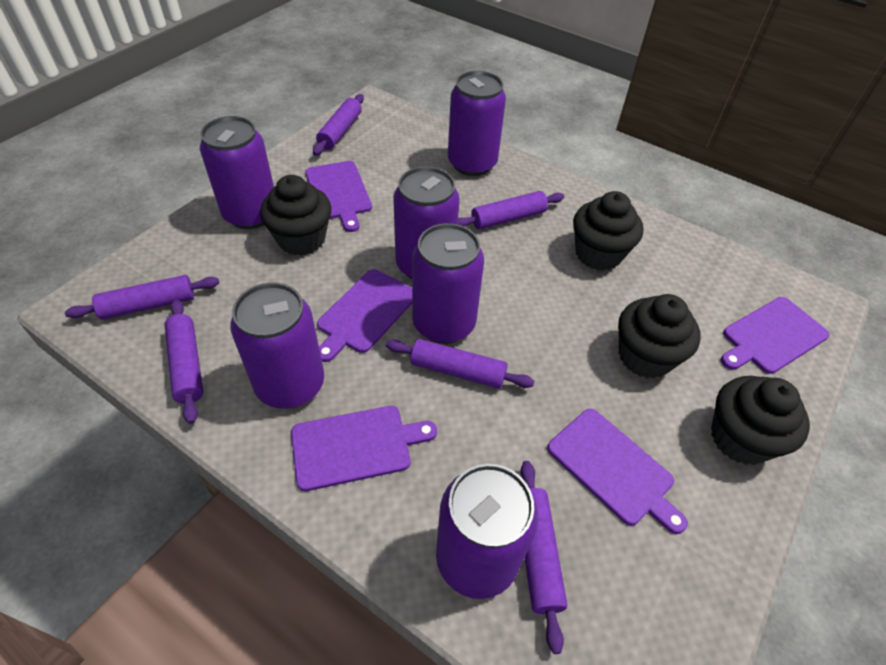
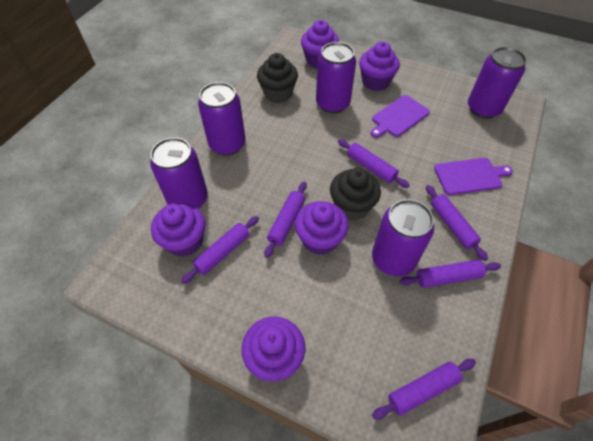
black cupcake: [260,175,332,256] [573,191,643,271] [618,294,701,378] [711,376,810,465] = 4 -> [257,53,298,103] [330,168,381,221] = 2
purple can: [200,116,274,229] [230,282,324,409] [393,166,460,279] [412,223,484,344] [436,464,538,599] [448,71,506,176] = 6 -> [150,137,208,209] [198,82,246,156] [316,42,356,114] [372,199,434,277] [468,47,526,119] = 5
purple cupcake: none = 0 -> [151,203,205,257] [241,317,306,381] [295,201,348,255] [301,20,339,68] [359,42,400,91] = 5
purple cutting board: [291,406,437,491] [306,161,372,232] [317,269,412,362] [547,409,688,534] [721,297,830,374] = 5 -> [370,95,430,138] [434,158,513,195] = 2

